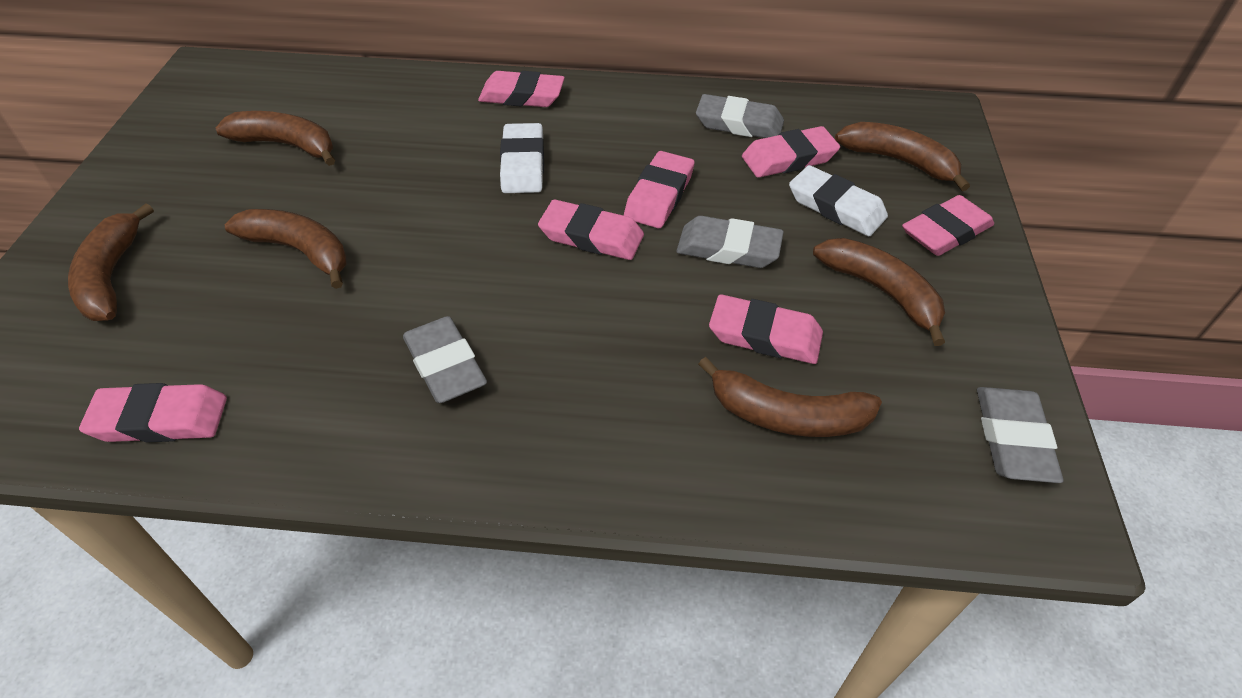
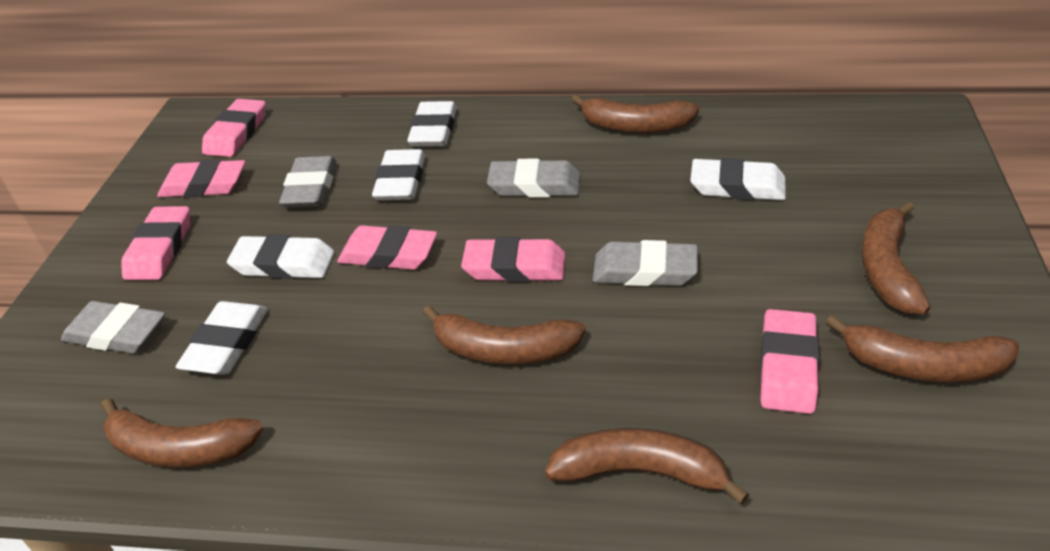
pink eraser: [79,383,227,442] [478,71,565,107] [538,199,644,260] [624,151,695,228] [709,294,823,364] [742,126,840,178] [902,195,994,256] = 7 -> [121,206,190,280] [157,159,245,198] [202,99,266,157] [337,225,437,270] [461,237,566,282] [760,309,819,414] = 6
white eraser: [500,123,544,193] [789,165,888,236] = 2 -> [176,301,268,375] [227,234,334,279] [372,149,425,200] [407,101,457,147] [690,158,786,200] = 5

